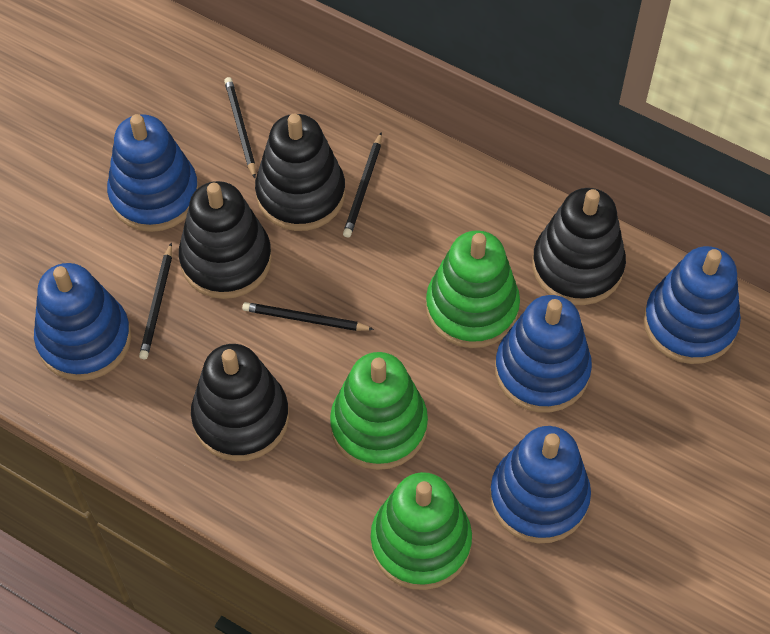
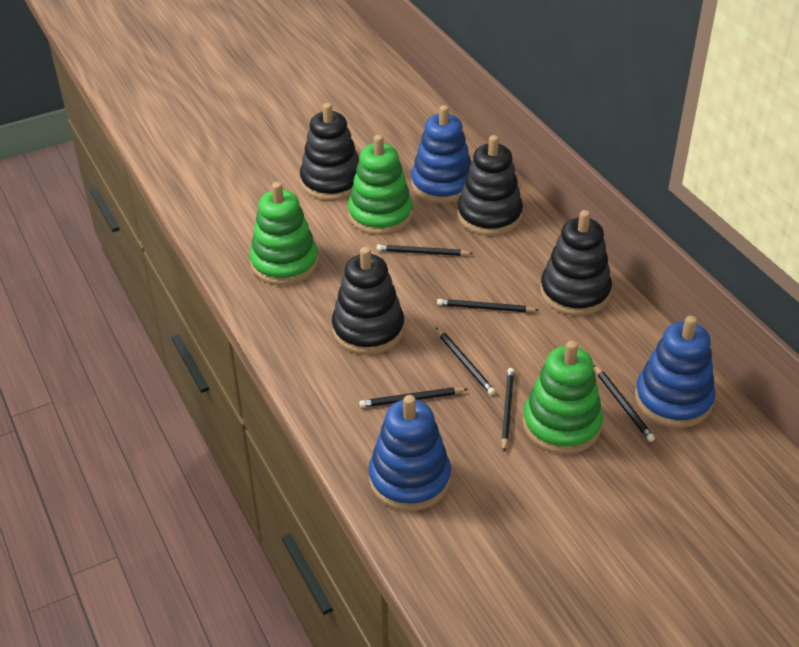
black pencil: [139,243,172,359] [224,77,256,178] [242,302,374,331] [343,132,382,238] = 4 -> [359,387,468,408] [377,245,473,256] [436,328,496,395] [437,299,539,312] [501,368,514,452] [594,365,655,442] = 6
blue stacking toy: [34,263,131,381] [107,114,199,232] [490,426,591,543] [495,295,592,413] [643,246,741,364] = 5 -> [368,395,451,511] [411,105,471,203] [635,316,715,428] = 3

